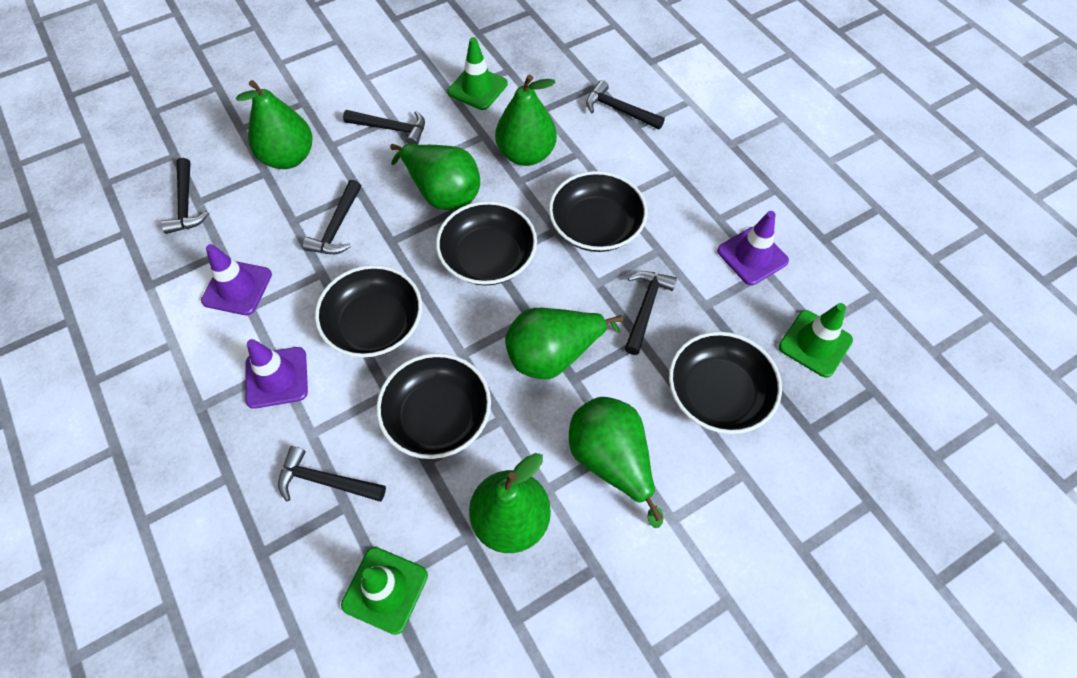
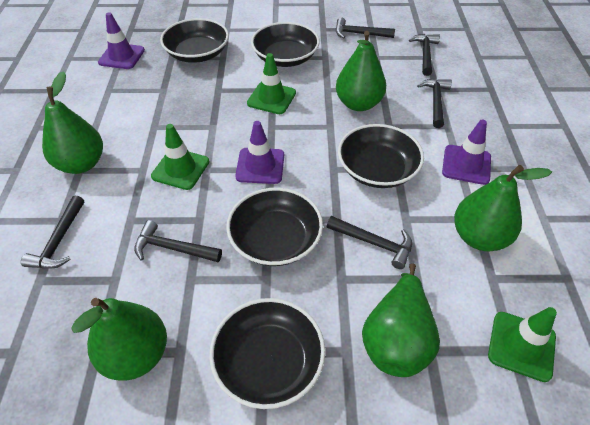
green pear: [236,80,313,169] [390,144,480,210] [469,453,551,553] [495,75,557,166] [505,308,623,379] [569,397,664,528] = 6 -> [42,71,103,174] [71,298,167,380] [336,31,386,111] [362,263,440,377] [454,165,552,251] = 5

